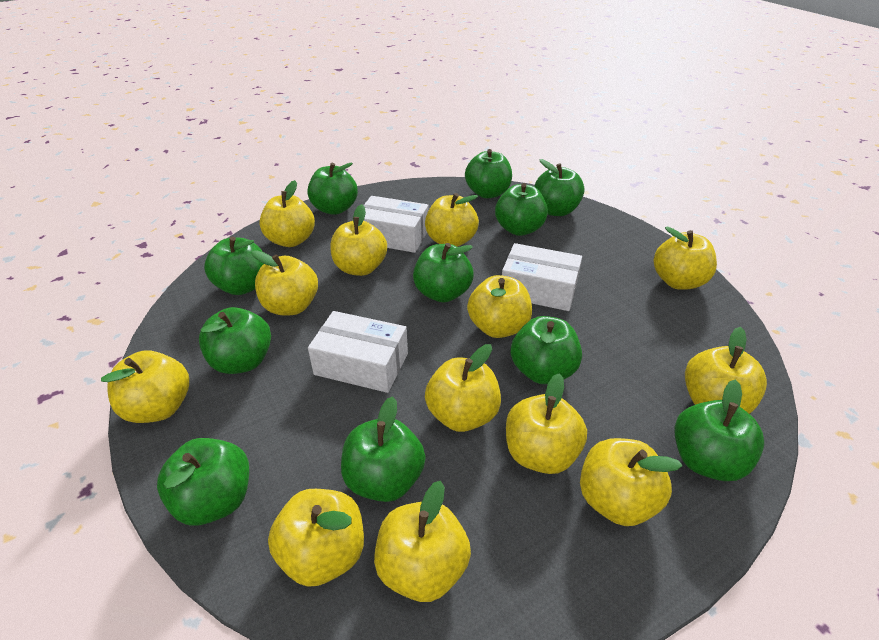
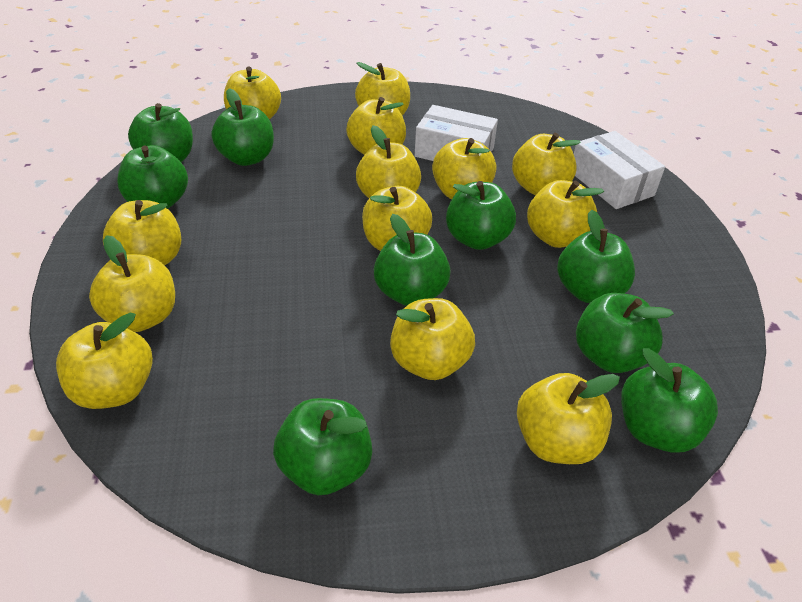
green apple: [157,438,249,525] [199,307,271,374] [204,237,264,295] [307,163,358,215] [341,396,425,502] [413,243,474,303] [465,149,512,198] [495,183,548,236] [511,316,582,384] [534,159,585,216] [674,379,764,481] = 11 -> [117,145,188,209] [128,103,193,162] [211,88,274,166] [273,398,372,496] [374,214,451,306] [446,181,516,250] [557,210,635,303] [576,293,674,373] [621,348,718,453] = 9
white box: [308,311,408,393] [363,196,429,253] [502,243,582,311] = 3 -> [415,105,498,161] [574,131,665,209] = 2

